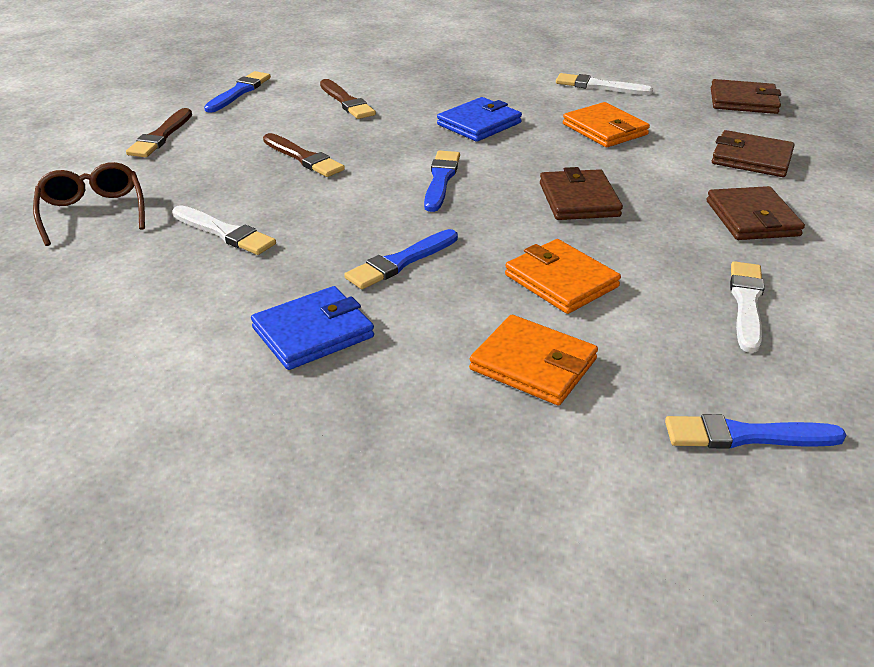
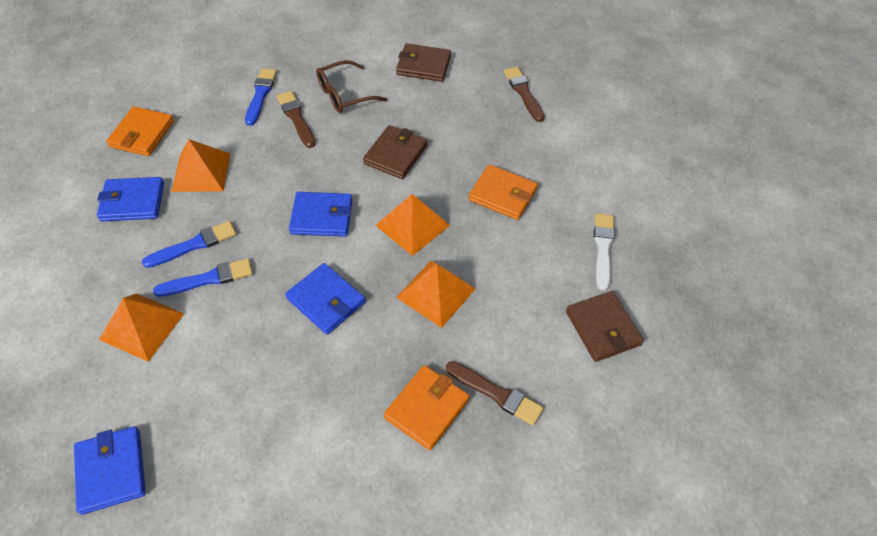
blue brush: [204,71,271,113] [344,229,458,289] [424,150,460,212] [665,414,846,449] = 4 -> [142,221,236,268] [153,258,253,297] [245,68,277,126] = 3
blue wallet: [251,286,374,370] [437,97,522,142] = 2 -> [74,426,146,515] [97,177,164,221] [285,263,366,335] [289,192,352,237] = 4
brown wallet: [540,167,623,220] [707,186,805,240] [711,79,781,114] [712,130,795,177] = 4 -> [363,125,428,179] [396,43,451,82] [566,291,644,362] = 3
orange pyramid: none = 0 -> [99,294,184,362] [171,139,231,192] [375,194,450,256] [396,261,475,328] = 4
white brush: [172,205,276,255] [556,73,653,95] [730,261,764,353] = 3 -> [594,213,615,291] = 1

